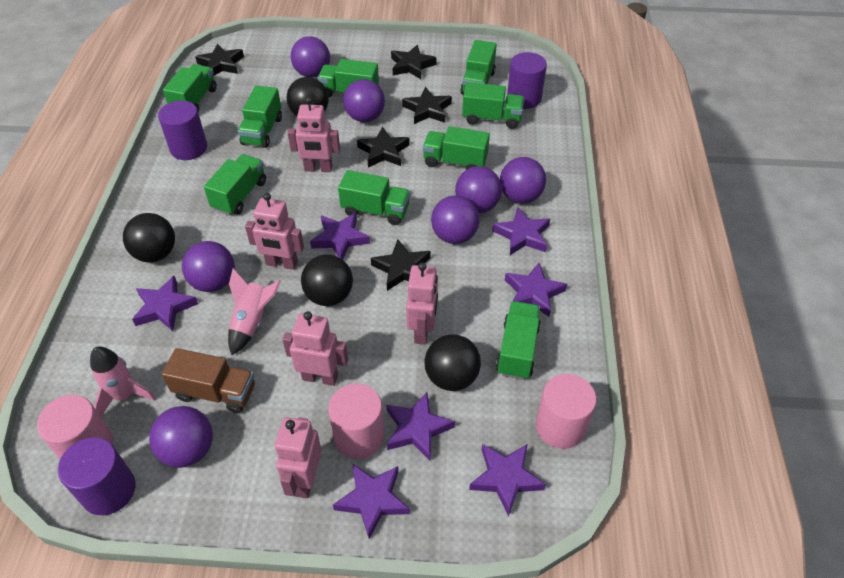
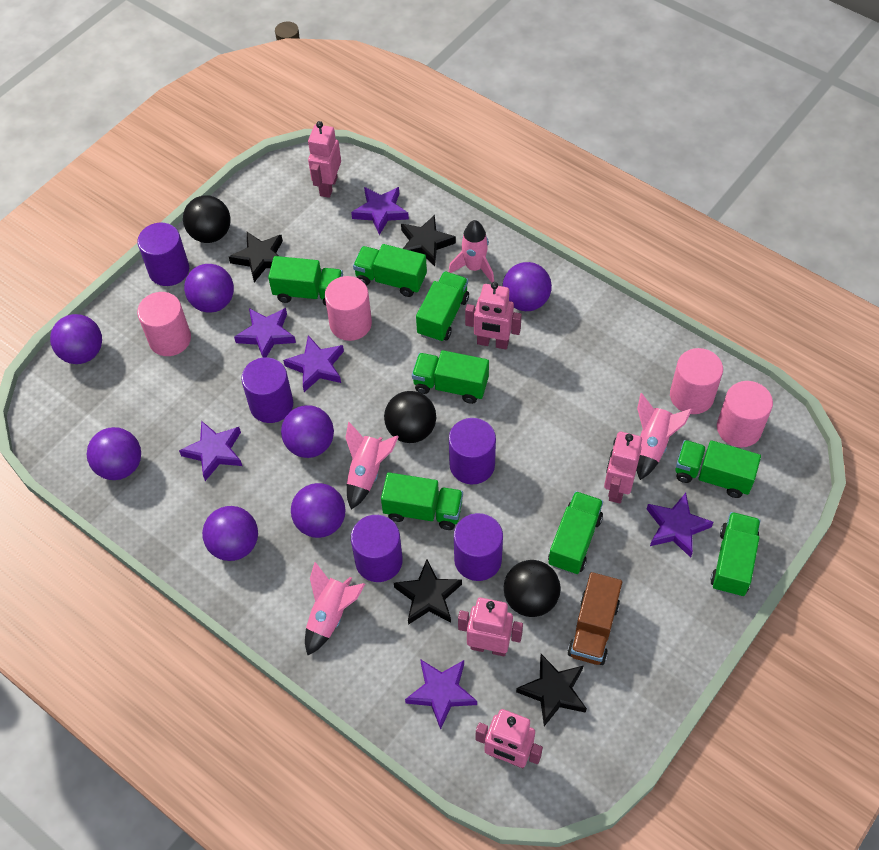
black ball: [123,213,175,262] [287,77,328,116] [301,254,353,306] [425,334,481,391] = 4 -> [183,195,231,243] [384,391,436,443] [504,560,560,617] = 3
black star: [195,44,244,76] [357,127,410,167] [371,239,430,291] [391,45,437,79] [402,87,452,124] = 5 -> [229,232,283,282] [394,559,462,625] [401,215,456,266] [516,654,587,726] = 4
green truck: [163,64,217,113] [204,154,266,215] [238,85,282,148] [317,59,379,98] [338,170,410,225] [423,126,490,170] [460,40,497,95] [462,82,524,129] [496,301,541,380] = 9 -> [268,256,343,306] [353,244,427,297] [381,472,463,530] [412,350,489,404] [416,271,469,342] [548,491,603,574] [676,440,761,498] [710,512,761,597] = 8
pink cylinder: [37,395,113,459] [328,383,384,459] [536,374,597,449] = 3 -> [137,292,191,356] [325,276,372,341] [670,348,723,414] [717,381,773,447] = 4
pink rocket: [90,346,156,417] [228,269,281,355] = 2 -> [305,562,365,656] [345,422,399,510] [448,220,494,283] [636,393,692,480] = 4
purple cylinder: [58,437,136,515] [158,101,207,160] [507,52,547,109] = 3 -> [137,223,189,286] [241,357,293,423] [351,515,403,582] [449,418,496,484] [454,513,503,581] = 5
purple star: [132,276,198,331] [310,213,370,260] [333,464,410,539] [386,392,455,460] [469,444,546,516] [492,207,550,255] [505,263,567,317] = 7 -> [179,421,242,481] [234,308,296,357] [283,335,344,392] [351,187,409,235] [405,659,477,730] [647,493,714,558] = 6

